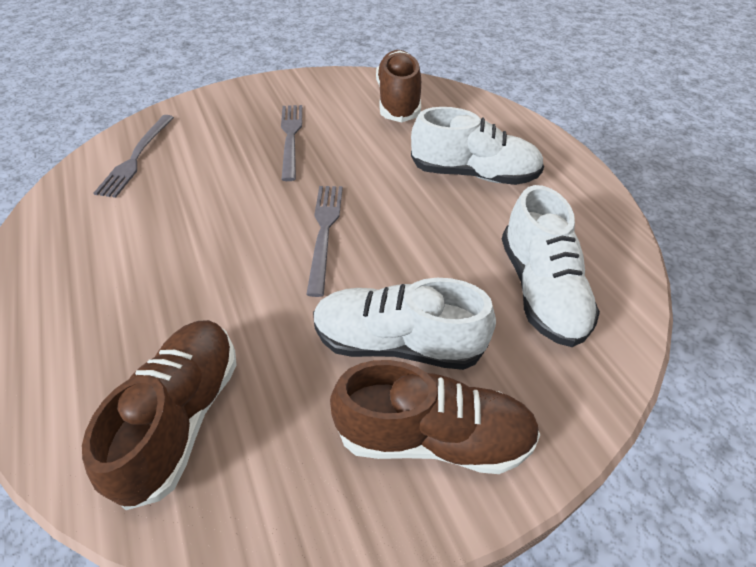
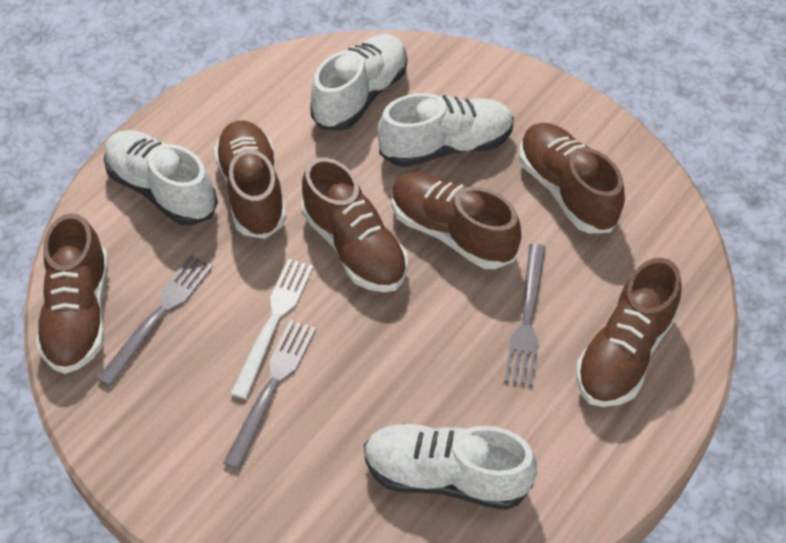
brown shoe: [82,320,237,510] [330,360,540,474] [376,50,421,122] = 3 -> [36,213,109,374] [214,120,286,239] [302,157,408,292] [392,172,521,269] [519,123,625,233] [576,258,682,407] = 6
white fork: none = 0 -> [230,259,313,399] = 1
white shoe: [313,278,496,370] [411,107,544,185] [502,185,600,347] = 3 -> [104,130,218,226] [311,34,407,131] [364,424,538,510] [377,93,514,167] = 4

